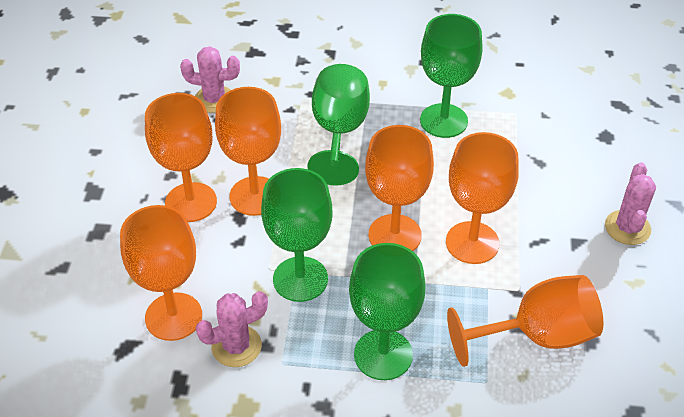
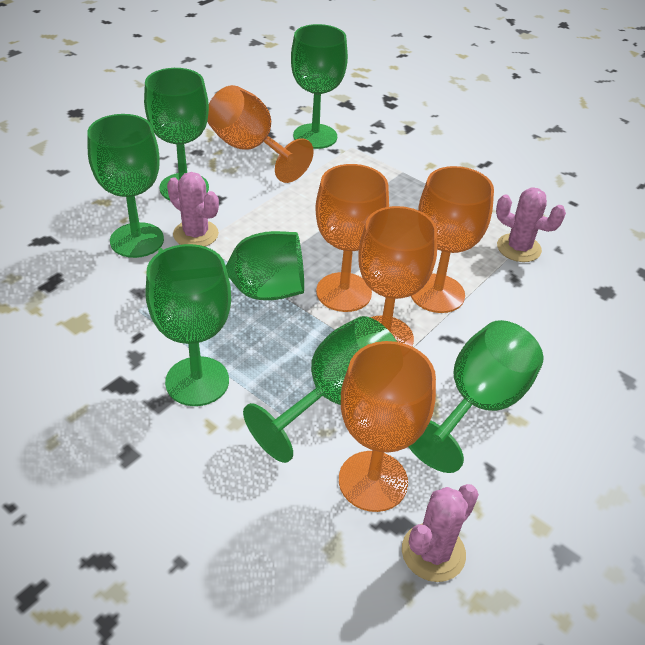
green goblet: [261,168,333,302] [308,64,370,186] [349,243,426,380] [420,14,483,138] = 4 -> [87,114,164,258] [144,68,209,200] [145,244,231,406] [158,231,304,300] [243,316,397,463] [291,24,348,149] [409,320,543,473] = 7
orange goblet: [120,205,202,341] [145,93,217,222] [215,87,281,216] [365,125,434,251] [446,132,519,264] [447,275,603,367] = 6 -> [208,85,314,183] [315,164,389,312] [339,341,436,512] [358,206,437,346] [411,166,494,313] = 5

